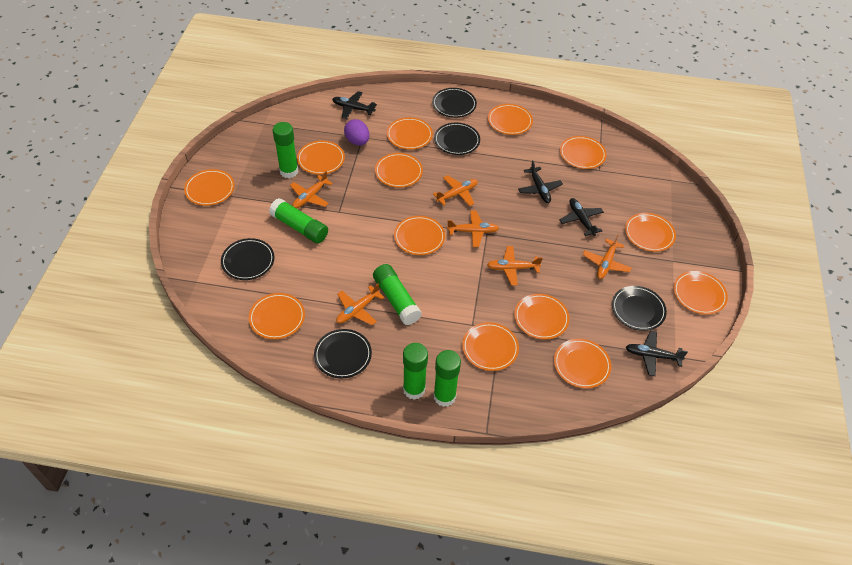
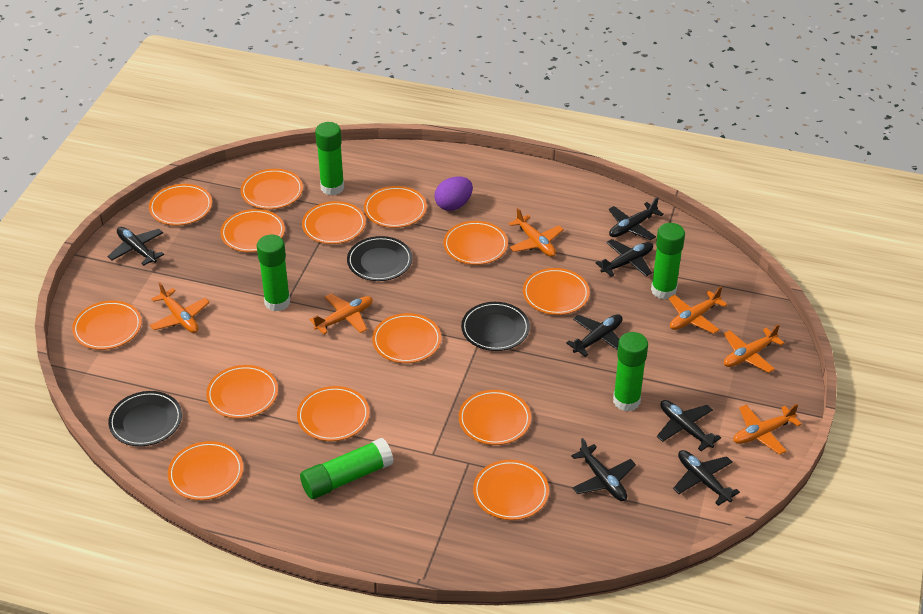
black plane: [332,91,377,119] [518,160,563,203] [560,198,604,236] [626,330,688,376] = 4 -> [107,227,164,266] [566,314,623,357] [571,438,636,501] [595,239,653,277] [609,197,664,240] [657,400,721,451] [673,450,740,506] = 7
black plate: [221,238,274,280] [314,329,372,378] [432,88,477,118] [434,123,480,155] [612,286,667,331] = 5 -> [108,391,182,446] [347,236,412,281] [461,302,530,351] = 3
orange plate: [184,169,235,206] [249,293,305,339] [297,140,345,175] [375,153,423,188] [387,117,433,150] [394,216,445,255] [462,322,519,371] [488,104,533,135] [514,294,570,340] [554,339,611,388] [560,136,607,169] [625,213,676,252] [673,271,728,315] = 13 -> [72,301,142,350] [149,184,212,225] [168,441,243,500] [206,365,278,419] [220,209,285,252] [241,169,303,209] [297,386,369,441] [302,201,366,244] [364,186,427,228] [372,313,441,363] [443,221,508,265] [459,390,531,445] [473,460,549,520] [523,268,590,315] = 14

